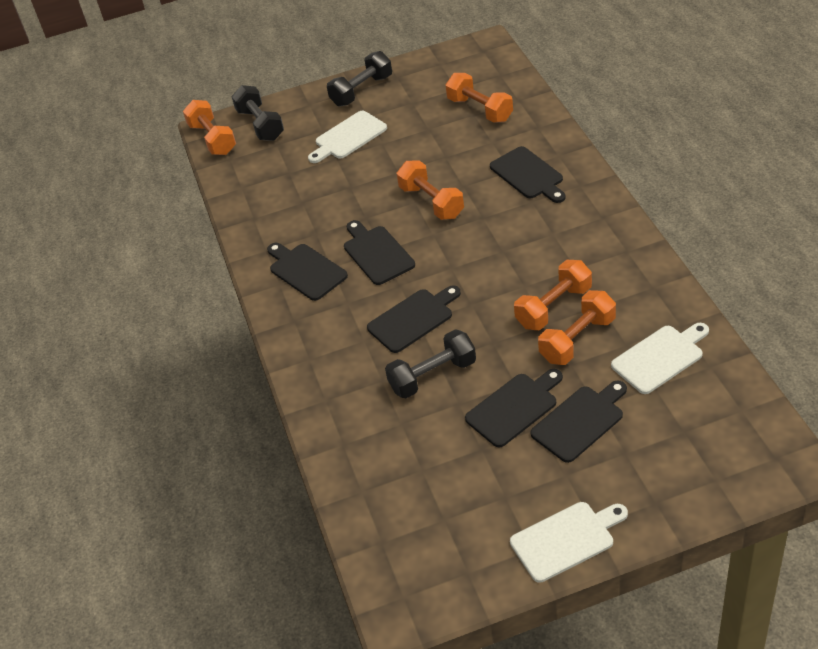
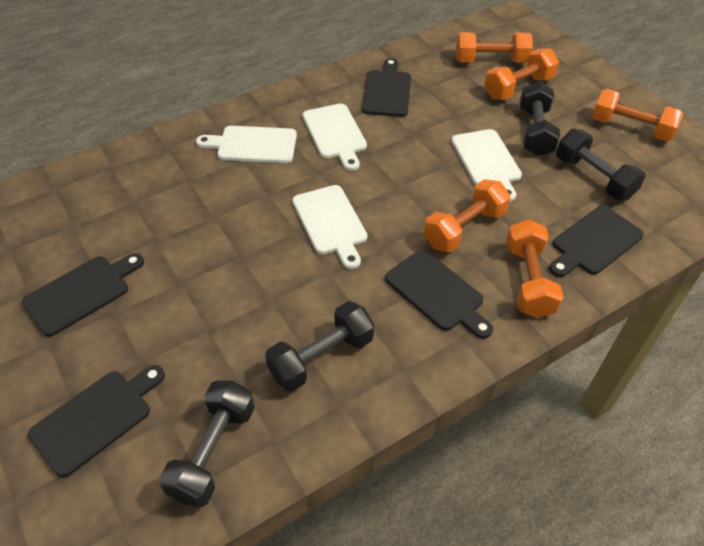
black cutting board: [267,243,348,301] [344,220,415,285] [367,285,461,353] [465,369,563,447] [490,146,566,203] [531,380,627,463] = 6 -> [22,253,144,337] [28,365,165,478] [362,58,411,117] [385,250,493,339] [549,206,644,277] = 5
black dumbbell: [231,85,284,141] [327,51,392,107] [385,329,476,398] = 3 -> [159,380,255,507] [265,301,374,392] [519,81,560,156] [556,129,646,200] = 4
white cutting board: [308,111,387,163] [510,502,628,583] [611,323,709,394] = 3 -> [196,126,297,163] [292,185,367,269] [303,104,367,171] [451,129,522,202] = 4

